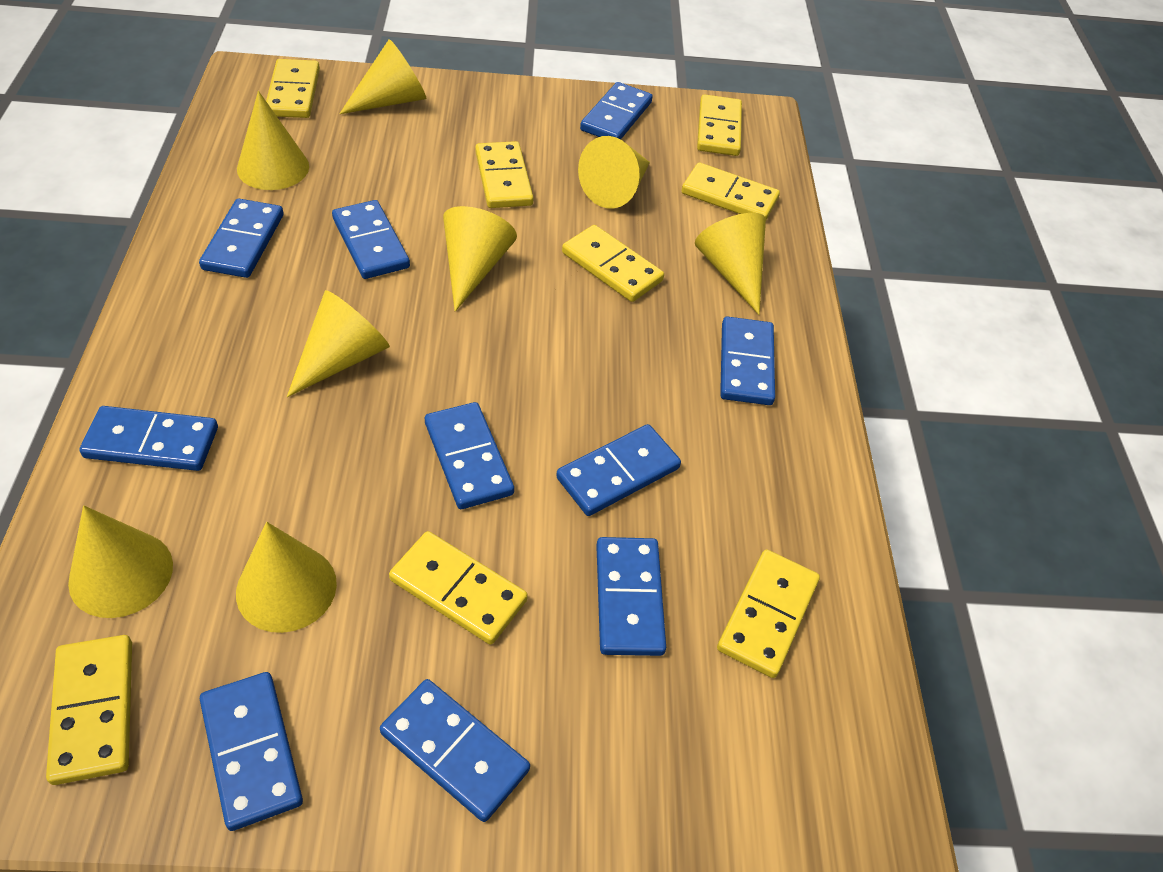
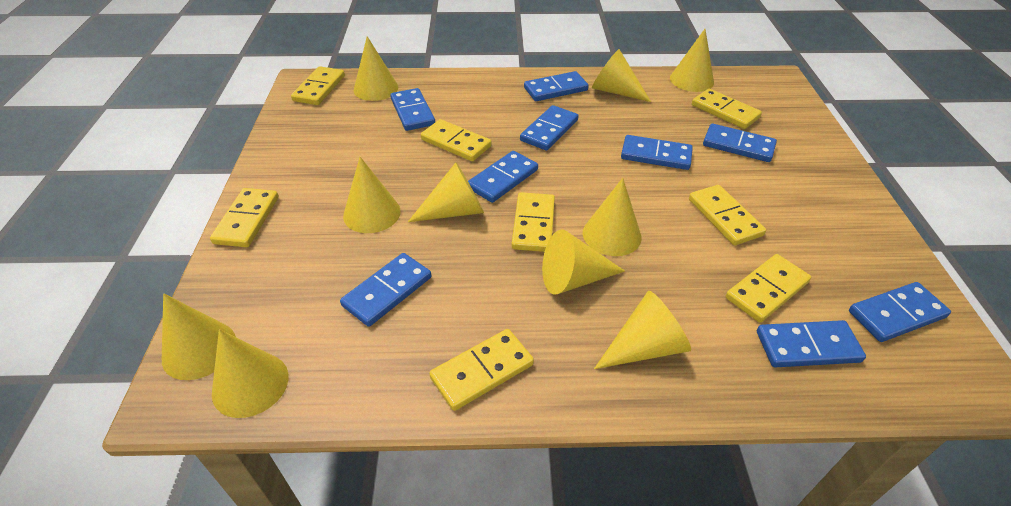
blue domino: [79,406,218,471] [199,199,284,278] [200,672,303,831] [332,200,410,279] [380,679,530,822] [425,402,514,509] [556,424,681,516] [580,82,653,140] [596,537,666,656] [720,316,775,405] = 10 -> [340,253,431,327] [390,88,435,131] [468,151,538,203] [520,105,578,150] [524,71,589,101] [621,135,693,170] [703,124,777,162] [757,320,866,367] [849,282,951,342] = 9
yellow cone: [68,506,173,618] [236,522,337,633] [237,91,309,190] [287,290,390,397] [339,39,426,114] [443,206,517,311] [578,136,650,208] [695,213,766,315] = 8 -> [162,294,236,380] [212,329,288,418] [343,157,401,233] [354,36,398,101] [408,162,484,222] [542,229,625,295] [583,178,642,256] [592,49,651,102] [594,291,691,369] [670,29,714,92] = 10

